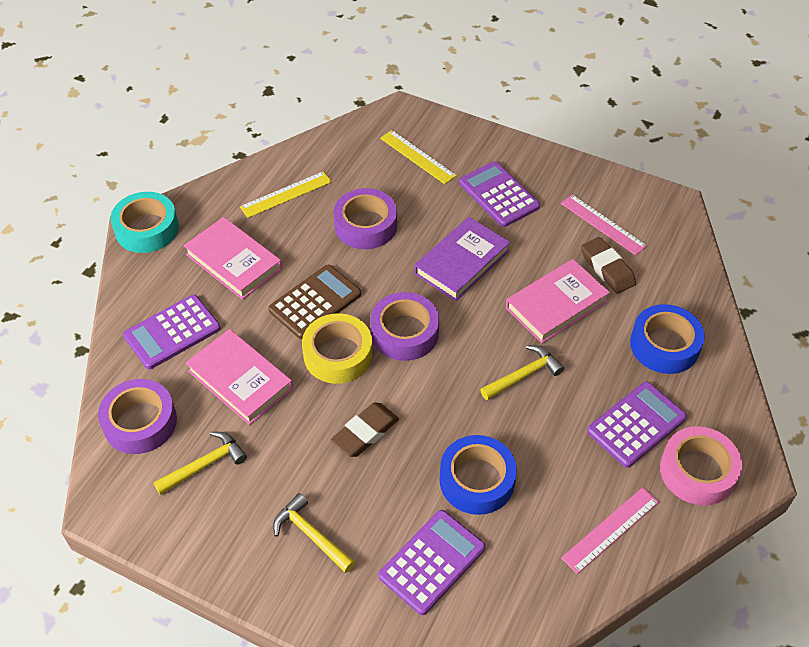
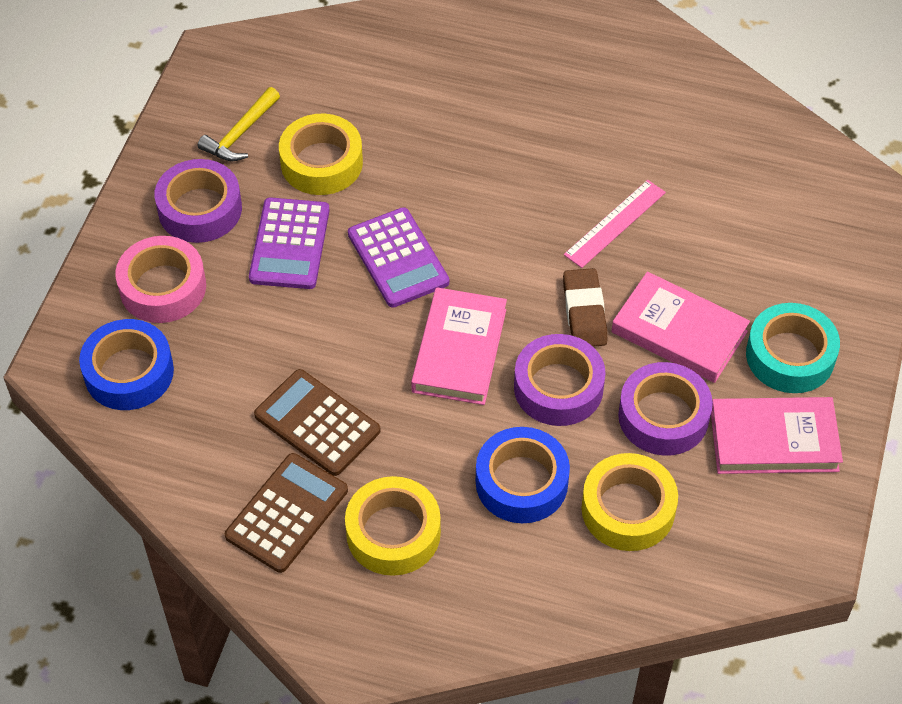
brown calculator: [268,265,361,339] = 1 -> [225,453,348,573] [254,369,381,476] = 2
brown eraser: [331,402,399,457] [581,237,636,294] = 2 -> [563,268,607,347] = 1
pink ruler: [561,194,647,255] [561,487,659,574] = 2 -> [564,180,666,268] = 1
purple book: [414,217,510,301] = 1 -> none = 0
purple calculator: [123,295,221,369] [378,510,486,615] [459,161,540,227] [587,382,687,468] = 4 -> [249,197,330,289] [348,207,449,308] = 2
yellow hammer: [153,432,247,495] [273,493,355,573] [480,345,564,400] = 3 -> [198,87,280,161] = 1
yellow ruler: [240,171,332,218] [380,130,457,184] = 2 -> none = 0
yellow tape: [302,313,373,384] = 1 -> [279,114,363,195] [345,476,441,576] [581,453,678,551] = 3

